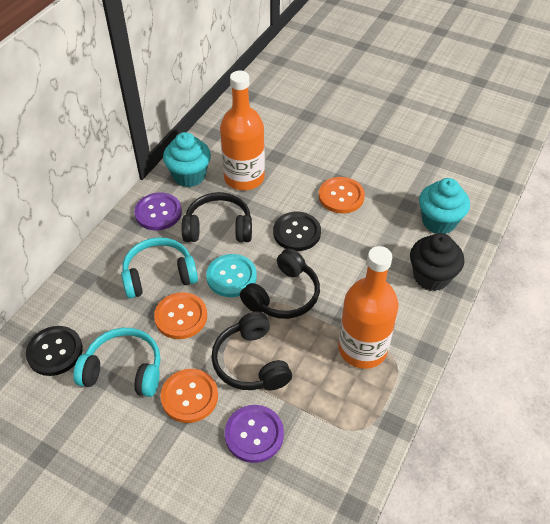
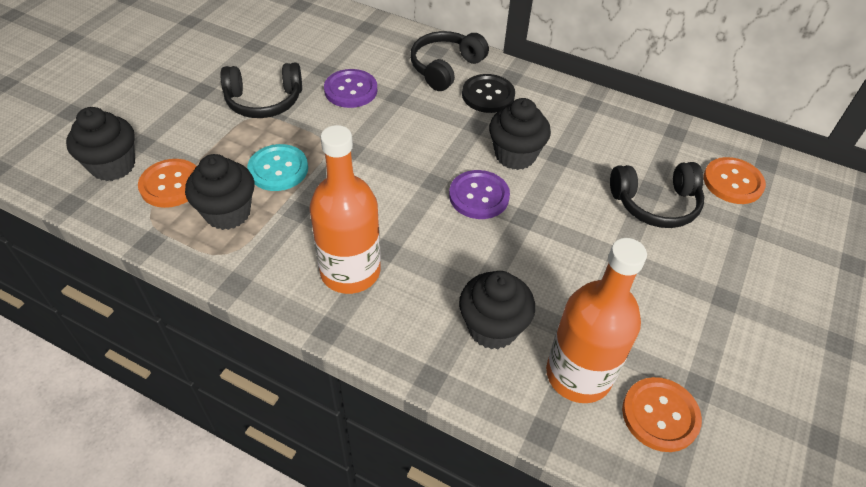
black button: [26,326,83,376] [273,212,321,251] = 2 -> [462,74,515,113] = 1
black cupcake: [410,233,464,291] = 1 -> [66,107,135,181] [185,154,254,230] [459,271,535,349] [489,98,551,170] = 4
turquoise cupcake: [163,132,211,187] [419,178,470,234] = 2 -> none = 0
turquoise headphones: [73,328,160,397] [121,237,198,299] = 2 -> none = 0

